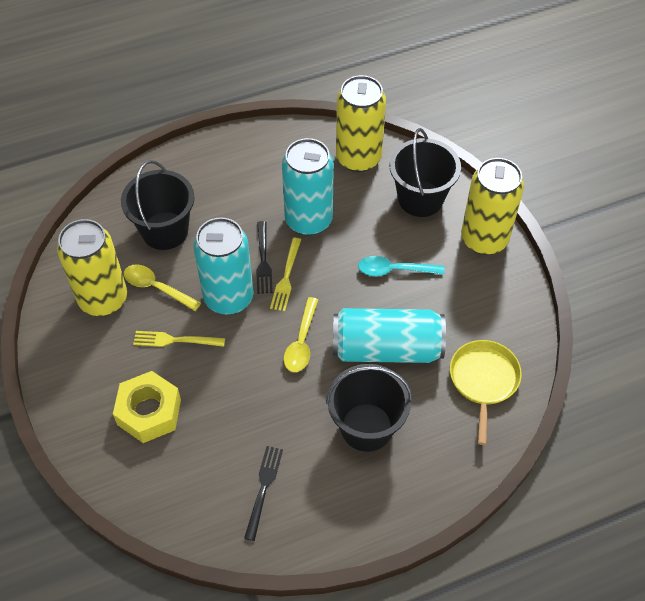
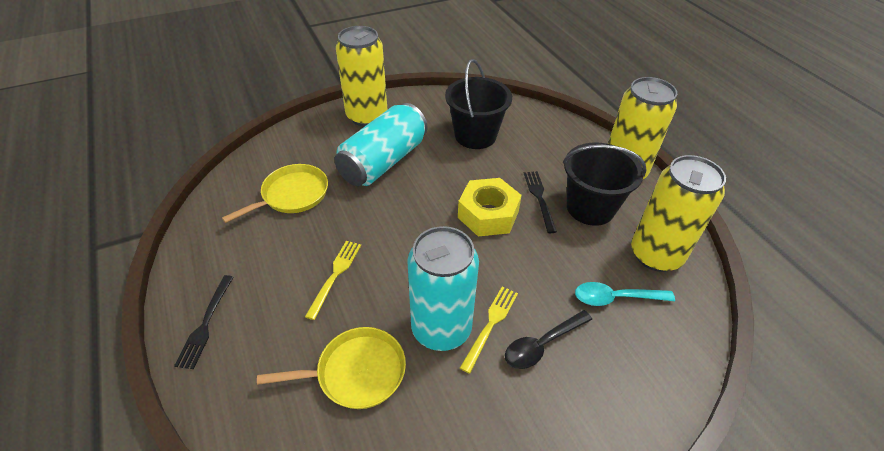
black bucket: [121,160,195,250] [326,364,412,452] [390,128,461,217] = 3 -> [445,59,512,149] [563,142,647,226] = 2
black spoon: none = 0 -> [505,310,592,369] = 1
turquoise can: [193,217,254,314] [282,138,334,235] [333,308,446,363] = 3 -> [334,103,427,186] [407,226,479,351] = 2
yellow pan: [450,340,522,445] = 1 -> [222,164,328,223] [257,327,406,409] = 2
yellow spoon: [124,264,201,311] [284,297,318,372] = 2 -> none = 0

